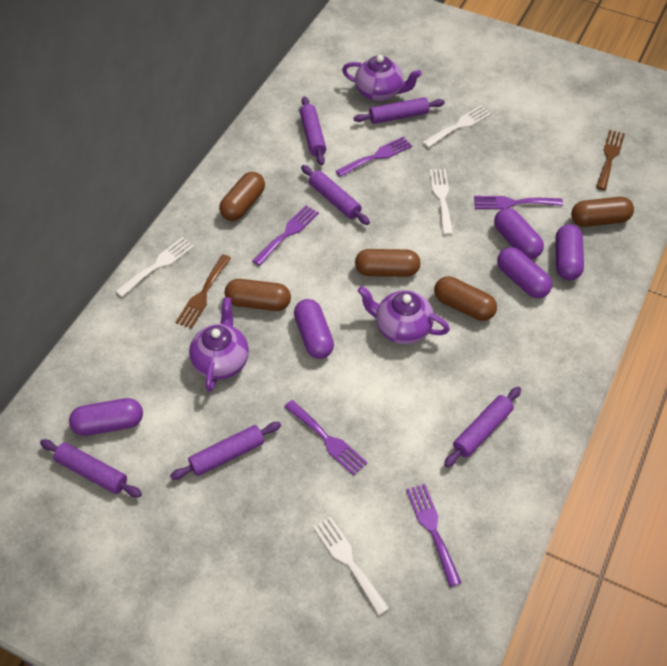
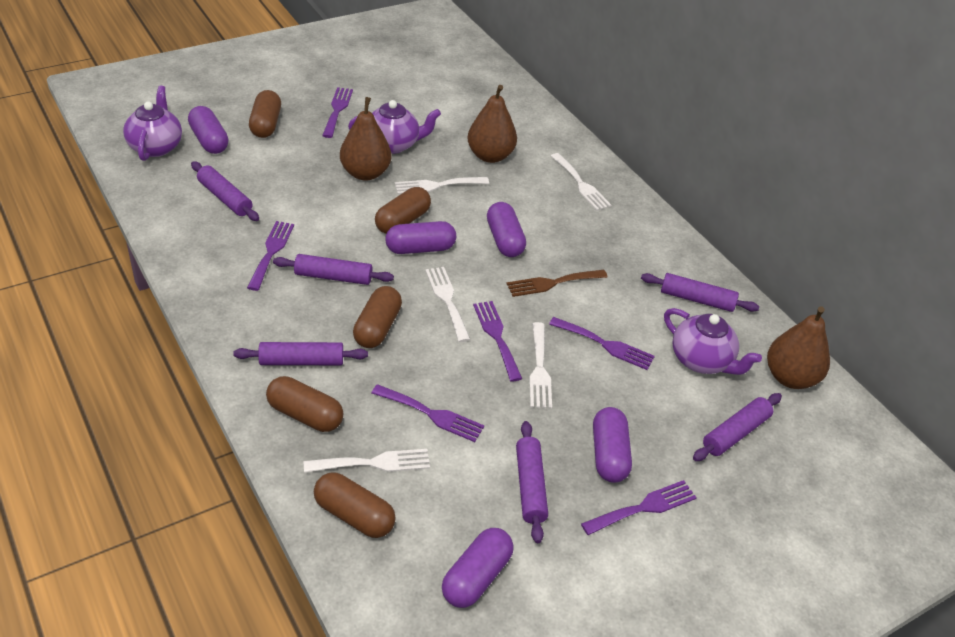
brown fork: [175,254,231,329] [596,130,625,190] = 2 -> [507,270,608,297] = 1
brown pear: none = 0 -> [340,97,391,181] [467,85,517,163] [767,306,830,389] = 3
purple fork: [252,205,319,266] [284,400,367,476] [336,137,412,177] [406,484,462,587] [474,196,563,209] = 5 -> [247,221,294,291] [322,87,353,138] [371,384,484,442] [473,301,522,382] [549,317,655,370] [581,480,697,535] = 6
white fork: [116,237,194,297] [313,517,389,615] [422,105,492,148] [430,169,453,235] = 4 -> [304,449,430,473] [395,177,489,194] [425,267,471,342] [529,322,552,409] [551,153,611,211] = 5

